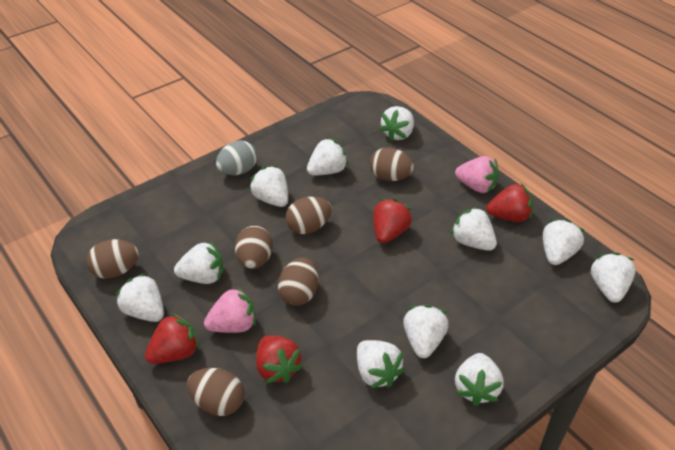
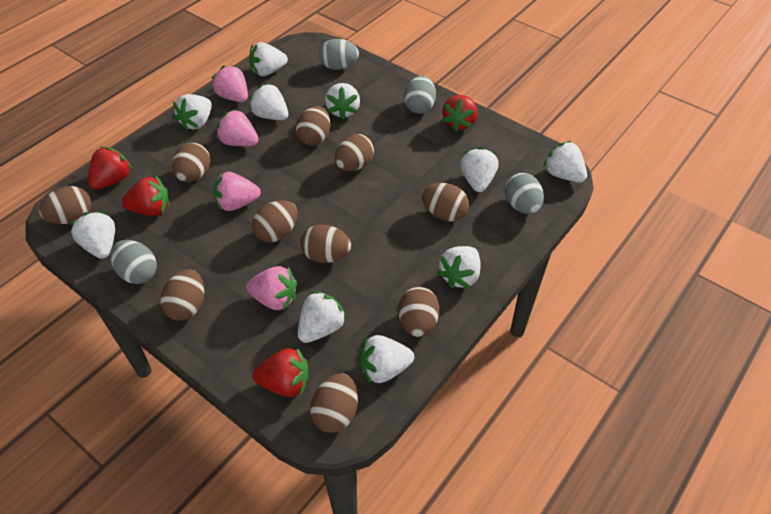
brown egg: [86,239,139,279] [187,368,244,416] [235,226,273,269] [278,257,318,306] [286,197,332,234] [370,147,414,181] = 6 -> [39,186,91,224] [160,270,204,321] [172,143,210,182] [252,200,298,242] [296,106,330,146] [300,224,351,263] [310,373,358,433] [335,134,374,171] [398,287,439,337] [422,183,469,221] = 10
grey egg: [216,140,257,175] = 1 -> [110,240,157,284] [319,39,359,70] [404,76,436,114] [505,173,544,214] = 4
pink strawberry: [204,287,256,333] [455,156,499,193] = 2 -> [212,65,248,102] [213,172,261,211] [216,109,259,146] [246,266,297,311] = 4
white strawberry: [116,273,164,322] [174,241,223,284] [249,166,288,207] [307,138,348,175] [357,340,405,388] [379,106,414,141] [403,305,449,358] [451,207,497,251] [455,353,504,406] [543,219,585,265] [591,252,636,303] = 11 -> [70,211,115,259] [173,94,212,130] [249,42,288,76] [249,83,288,120] [298,291,347,343] [325,83,360,120] [360,335,414,383] [437,246,481,288] [460,147,498,192] [543,141,587,183] = 10

